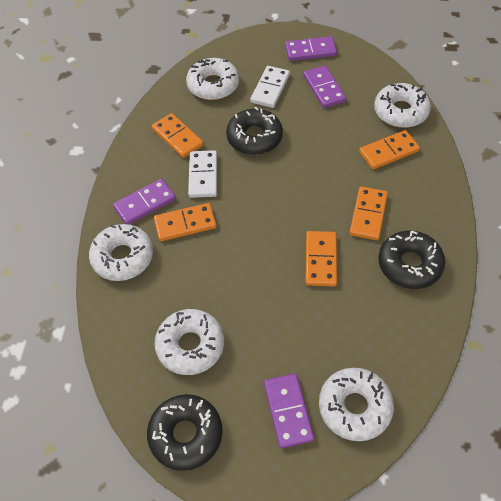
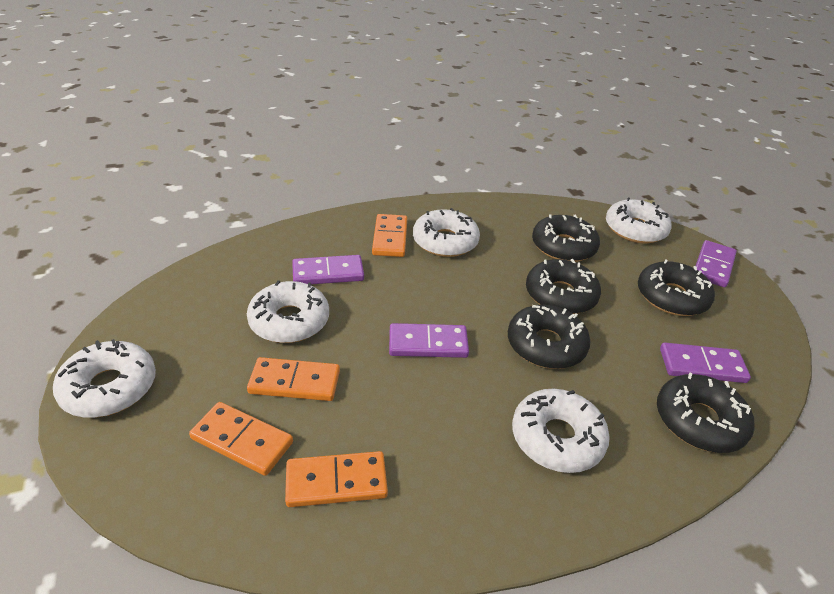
black donut: [147,394,223,471] [226,107,283,155] [378,230,445,289] = 3 -> [508,305,591,369] [526,259,601,314] [532,214,600,262] [638,259,715,316] [657,373,755,453] = 5
orange domino: [152,113,204,158] [154,203,216,241] [305,231,337,286] [349,187,388,240] [359,130,420,170] = 5 -> [189,402,293,476] [247,357,340,401] [285,451,388,507] [372,214,407,257] = 4
white domino: [188,150,217,198] [250,66,290,108] = 2 -> none = 0

